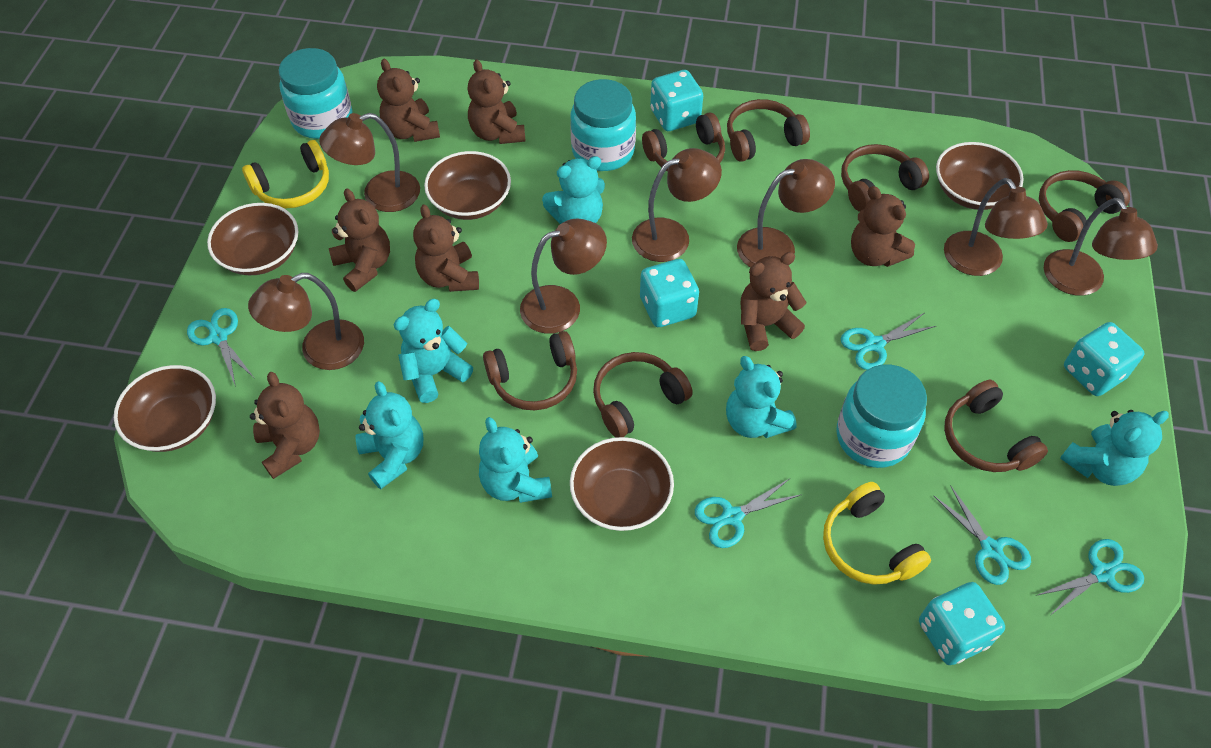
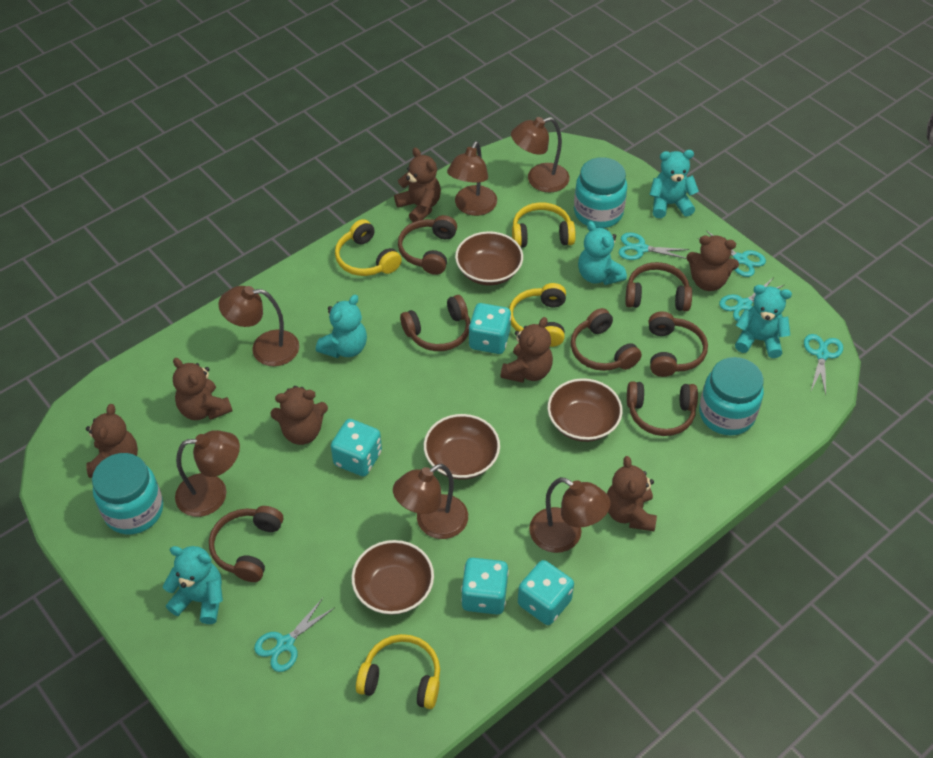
brown bowl: [114,365,216,452] [207,203,298,275] [424,151,511,220] [570,437,674,531] [936,142,1024,210] = 5 -> [351,540,434,615] [424,414,500,480] [455,231,523,286] [548,378,623,442] = 4
brown lamp: [248,273,364,370] [319,113,420,212] [520,219,607,334] [632,148,722,262] [737,159,835,268] [944,178,1048,276] [1044,198,1158,296] = 7 -> [175,430,240,517] [219,286,299,366] [393,464,468,539] [447,141,497,216] [511,117,570,192] [529,477,611,553] = 6
turquoise teddy bear: [355,381,423,489] [394,299,473,403] [479,417,552,503] [542,156,605,224] [726,356,797,438] [1060,410,1169,486] = 6 -> [163,546,223,624] [316,295,367,358] [578,221,627,285] [649,150,699,218] [735,285,792,358] = 5
yellow headphones: [242,140,329,209] [823,482,931,585] = 2 -> [335,219,402,276] [356,634,440,709] [509,283,566,347] [512,202,576,248] = 4

